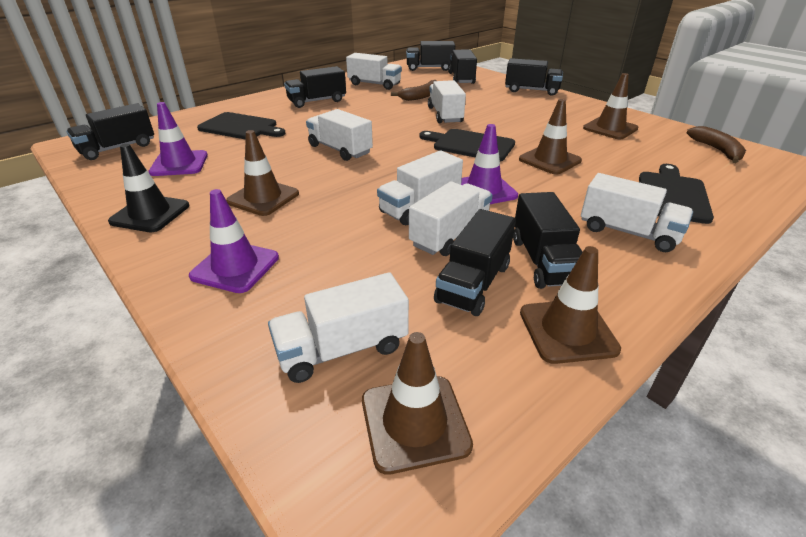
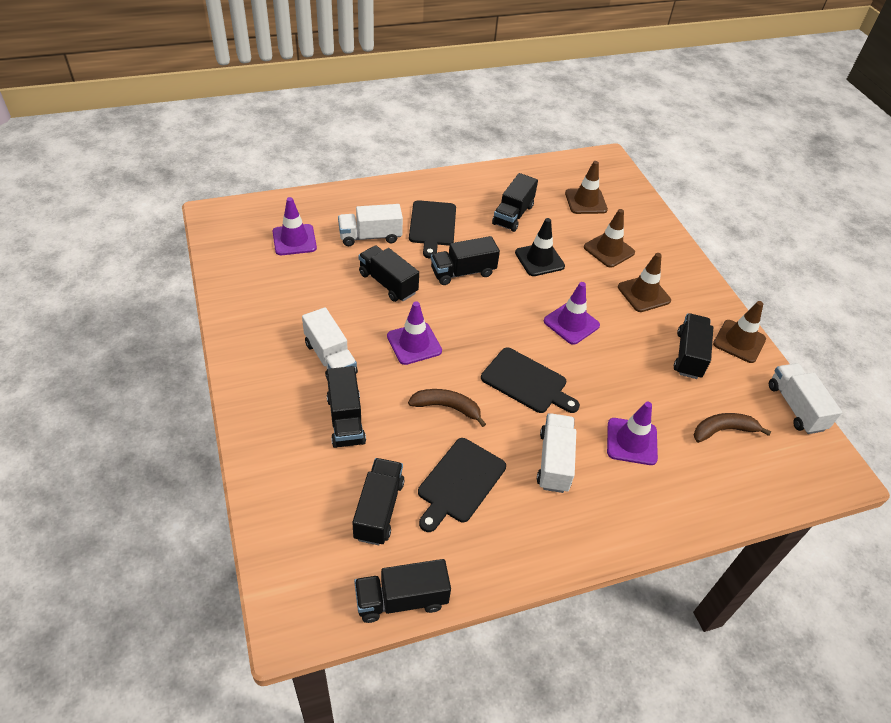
brown traffic cone: [226,130,299,216] [362,332,473,475] [519,99,582,174] [520,246,621,364] [583,73,638,139] = 5 -> [565,161,608,214] [584,209,635,268] [618,253,671,312] [713,301,766,363] = 4
purple traffic cone: [148,102,208,176] [189,189,279,293] [461,124,518,204] = 3 -> [273,197,317,255] [387,301,442,365] [544,282,600,345] [607,402,658,465] = 4
white truck: [268,272,409,383] [306,109,373,161] [346,53,402,90] [377,150,463,225] [409,181,493,256] [428,80,466,123] [581,173,693,252] = 7 -> [302,307,358,379] [338,204,403,246] [537,413,576,493] [769,363,842,434] = 4

